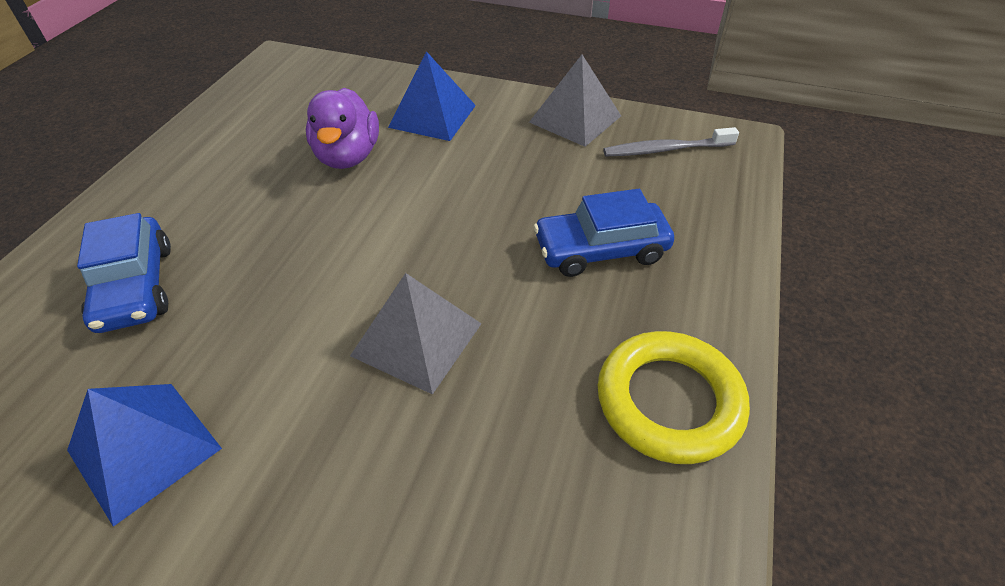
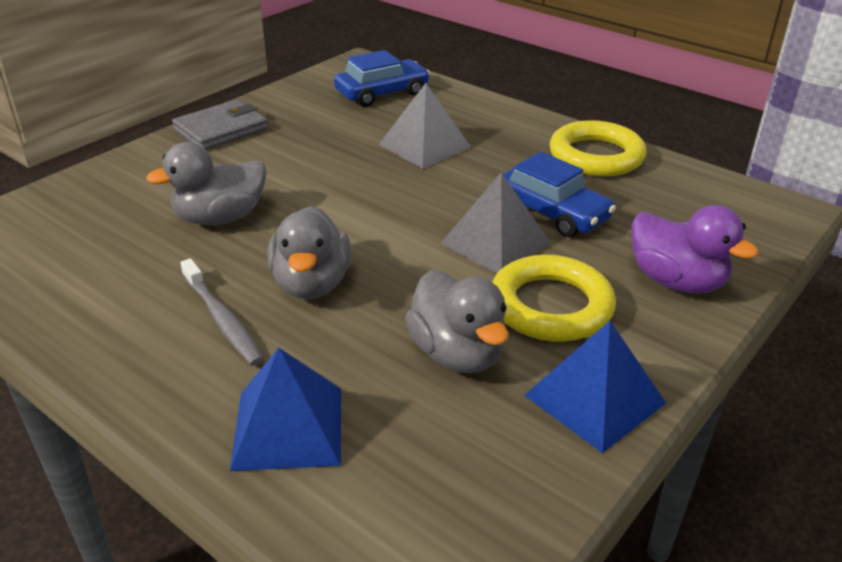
grey duck: none = 0 -> [146,142,266,225] [267,206,351,299] [405,270,509,373] = 3
grey wallet: none = 0 -> [172,100,268,150] = 1
yellow ring: [598,331,750,464] = 1 -> [492,255,616,342] [550,120,647,176] = 2

